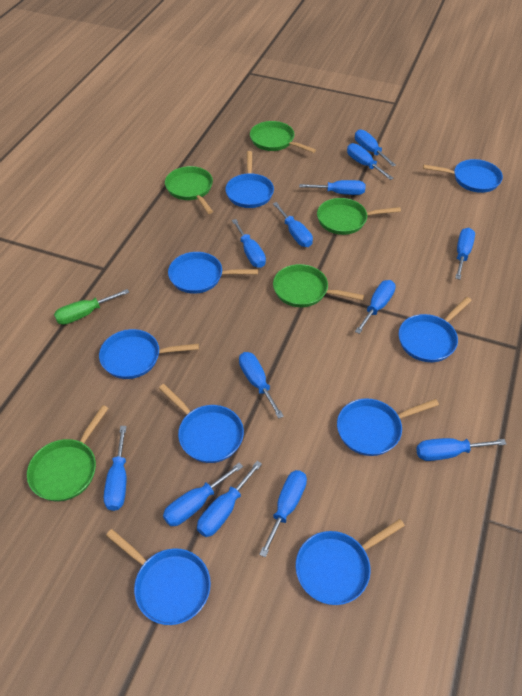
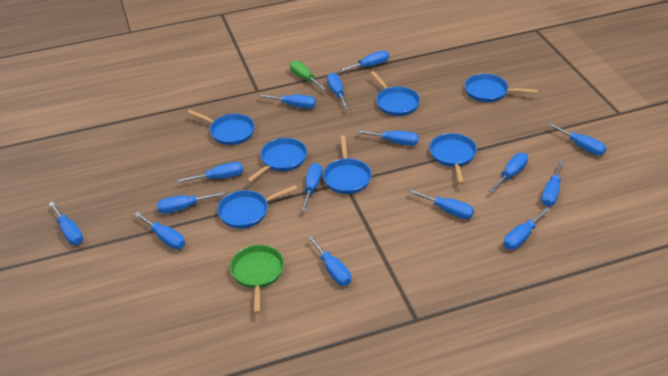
blue pan: [99,329,199,379] [106,529,211,625] [159,384,244,463] [168,252,258,294] [225,151,274,208] [296,519,405,605] [337,398,439,456] [399,297,472,362] [423,159,503,193] = 9 -> [187,110,255,145] [217,185,297,228] [246,138,307,183] [323,136,372,194] [370,71,420,116] [429,133,477,184] [465,74,538,102] = 7
blue screwdriver: [104,426,127,511] [163,462,243,526] [197,461,262,537] [232,219,266,268] [239,352,284,419] [259,470,307,557] [273,202,313,247] [299,180,365,195] [347,143,393,180] [355,129,396,167] [355,280,396,334] [416,438,506,461] [455,228,475,280] = 13 -> [49,202,83,245] [134,212,185,249] [157,191,225,214] [178,162,243,183] [258,94,316,109] [301,163,322,212] [307,235,351,286] [327,73,349,109] [338,51,389,72] [356,130,419,146] [409,189,474,219] [489,153,528,193] [504,207,551,250] [541,161,564,207] [548,123,606,155] = 15
green pan: [27,405,108,501] [165,166,213,214] [250,121,316,153] [273,264,364,307] [317,198,401,235] = 5 -> [230,245,284,314] = 1

